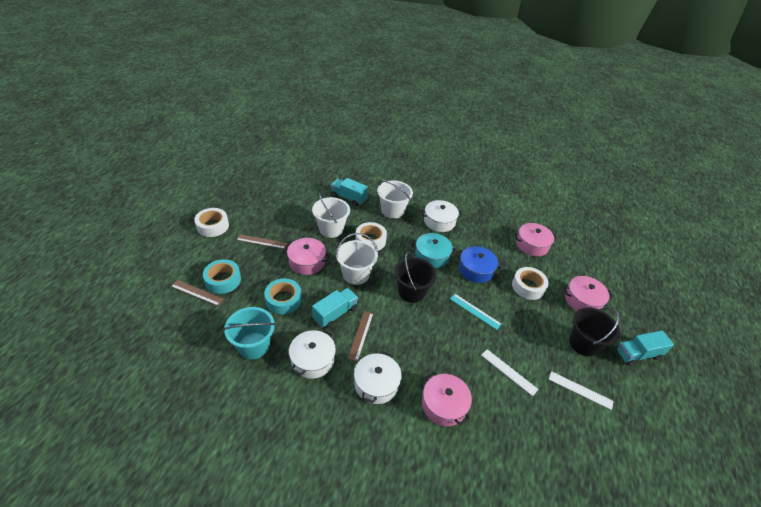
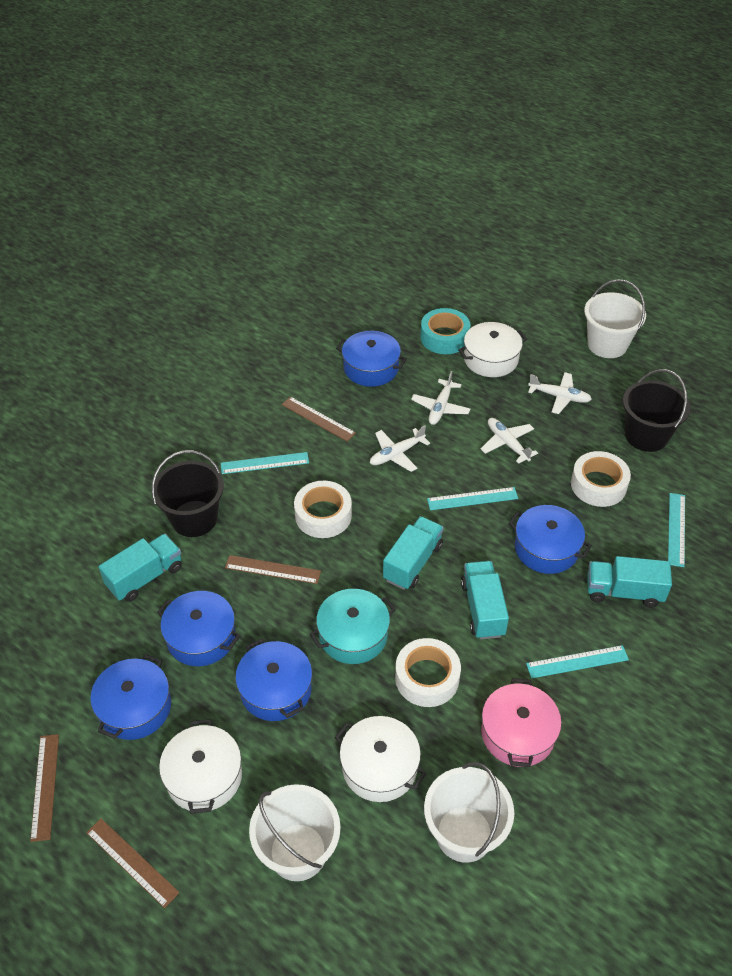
blue pot: [456,246,502,283] = 1 -> [90,654,171,740] [157,591,240,666] [235,639,312,721] [336,331,407,387] [509,505,592,574] = 5
brown ruler: [171,280,224,306] [236,234,288,249] [348,311,373,362] = 3 -> [30,734,59,842] [86,818,180,908] [225,555,321,584] [282,396,356,442] = 4
pink pot: [283,238,330,275] [422,372,472,426] [514,223,557,256] [564,276,613,311] = 4 -> [481,678,561,767] = 1
turquoise bucket: [223,307,276,359] = 1 -> none = 0
turquoise ruler: [450,294,502,330] = 1 -> [221,452,309,474] [427,487,518,510] [526,645,629,678] [668,493,685,567] = 4
turquoise tape: [203,259,241,294] [264,278,302,314] = 2 -> [420,308,471,354] = 1
turquoise truck: [312,288,358,328] [330,178,368,206] [616,330,674,366] = 3 -> [99,534,182,602] [383,516,444,590] [461,561,509,639] [587,556,672,608] = 4
white plane: none = 0 -> [370,425,430,472] [411,371,470,425] [481,418,538,464] [528,372,592,414] = 4
white ruler: [481,349,538,396] [549,371,614,410] = 2 -> none = 0

